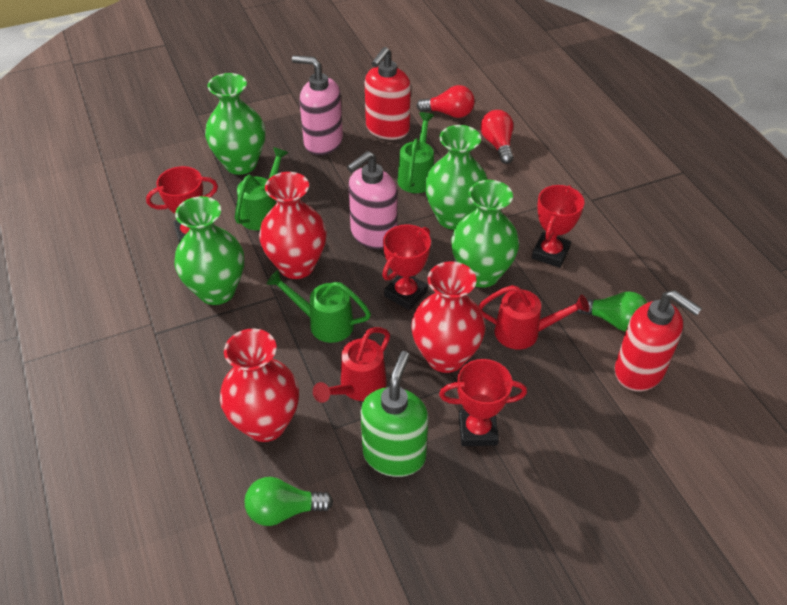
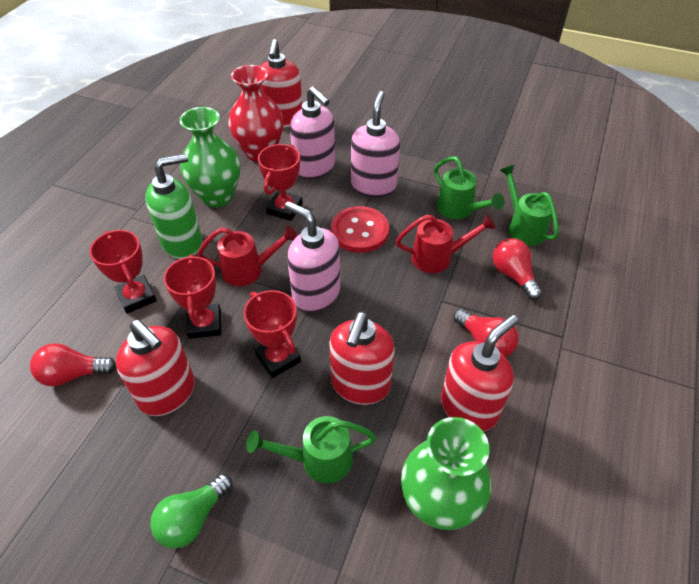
green light bulb: [245,477,333,526] [575,292,648,332] = 2 -> [150,474,233,549] = 1
green vase: [174,196,244,305] [205,73,265,175] [425,125,487,230] [451,180,519,288] = 4 -> [180,107,240,208] [401,417,491,530] = 2
pink soap dispenser: [292,55,343,155] [347,151,397,249] = 2 -> [285,201,340,313] [290,86,335,179] [351,91,400,197] = 3
red button: none = 0 -> [331,206,389,253] = 1
red light bulb: [417,85,475,118] [481,110,514,164] = 2 -> [30,343,116,386] [453,308,519,357] [493,238,543,300] = 3
red soap dispenser: [365,47,411,140] [615,290,702,391] = 2 -> [116,320,195,416] [260,39,302,128] [329,312,395,405] [441,315,518,432] = 4
red vase: [220,329,299,442] [259,172,327,279] [411,261,486,373] = 3 -> [228,65,284,162] = 1

